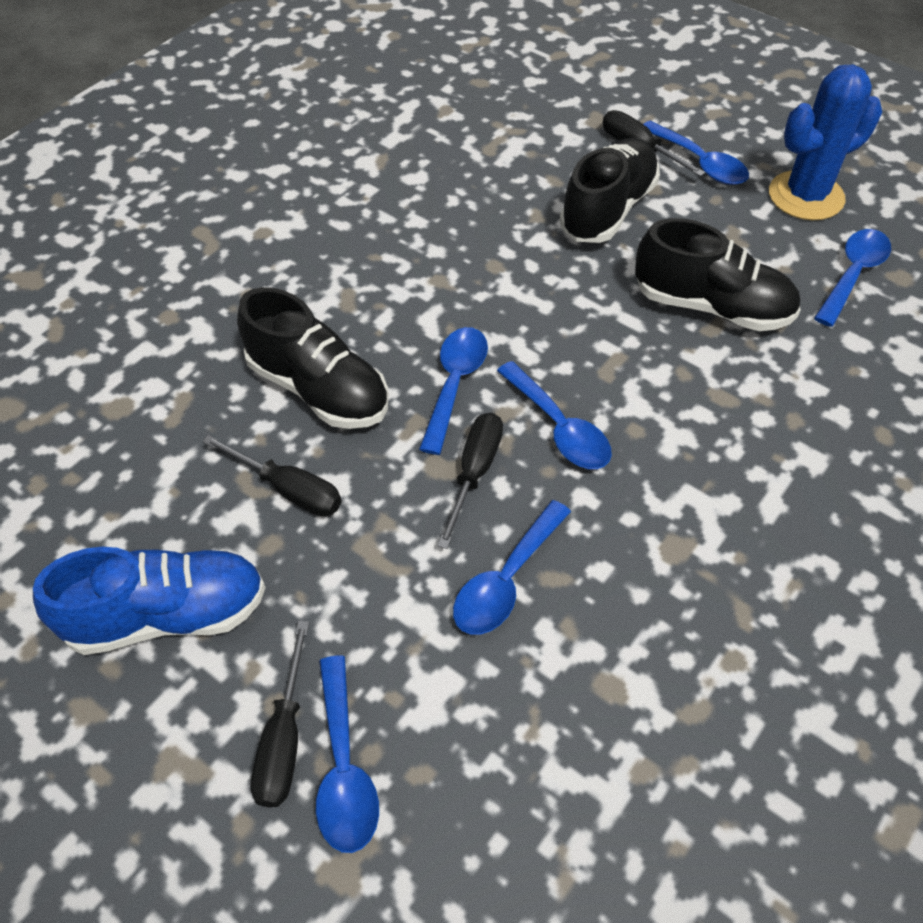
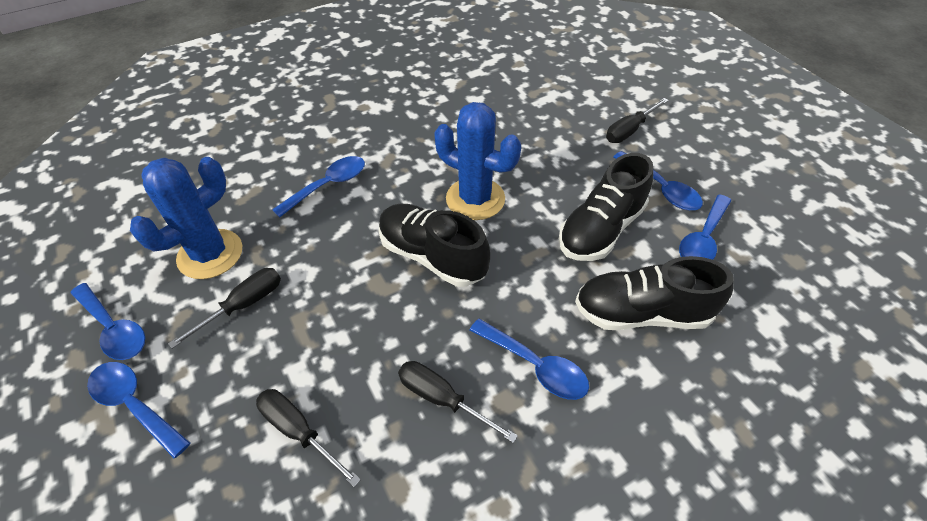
blue cactus: [769,64,882,220] = 1 -> [130,157,242,279] [434,102,521,220] = 2
blue shoe: [33,547,266,655] = 1 -> none = 0

